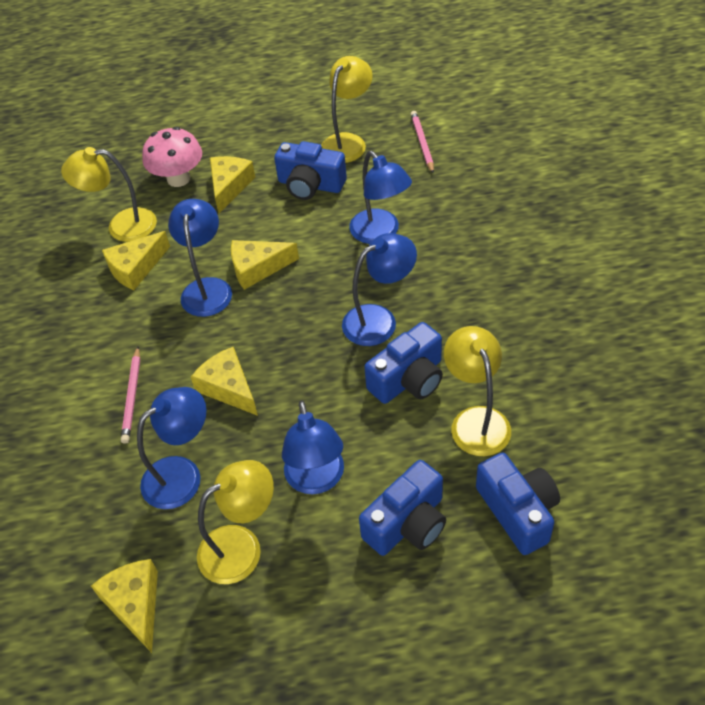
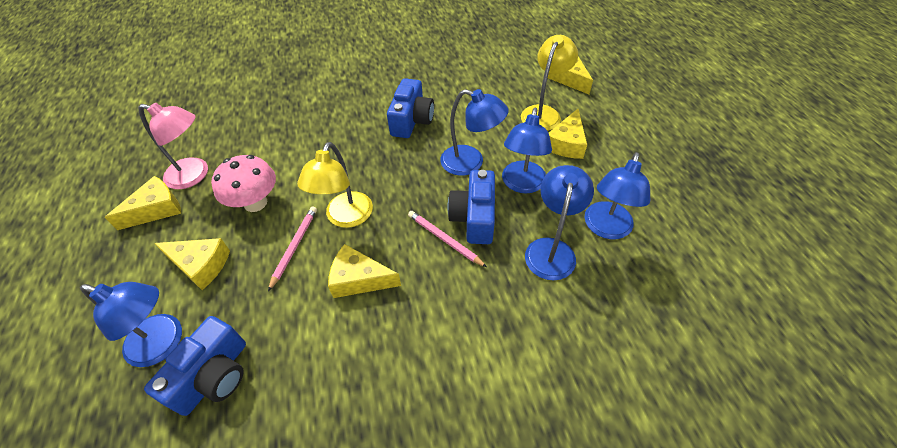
blue camera: [274,141,347,200] [359,460,446,556] [364,322,443,404] [476,453,560,555] = 4 -> [144,316,246,416] [387,78,434,138] [447,170,495,244] = 3
pink lamp: none = 0 -> [138,103,208,189] = 1
yellow lamp: [61,147,157,242] [197,460,274,584] [321,56,373,163] [444,326,511,456] = 4 -> [297,142,373,228] [521,35,578,131] = 2

